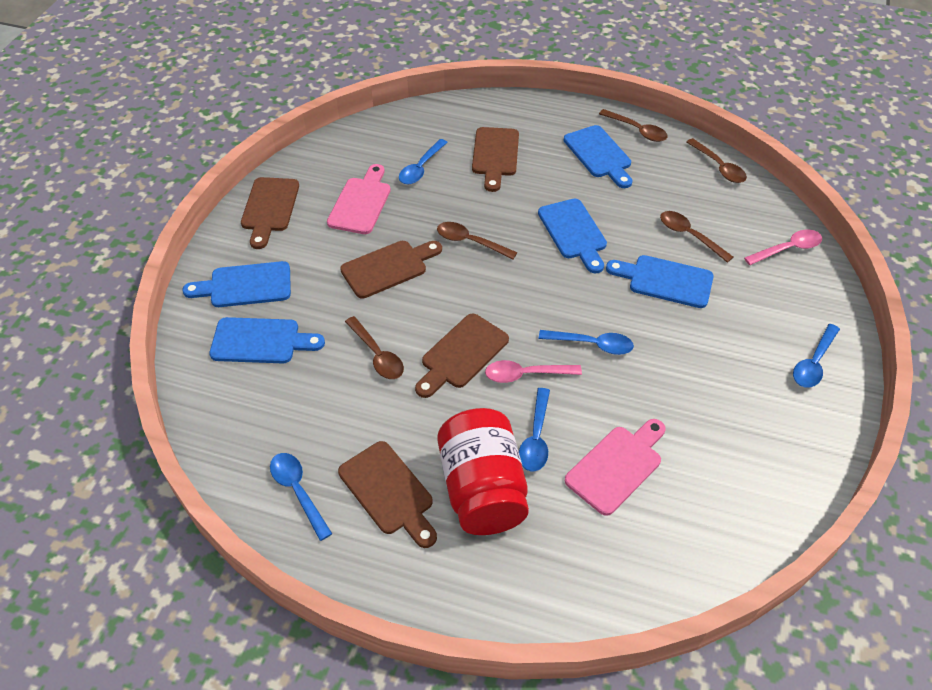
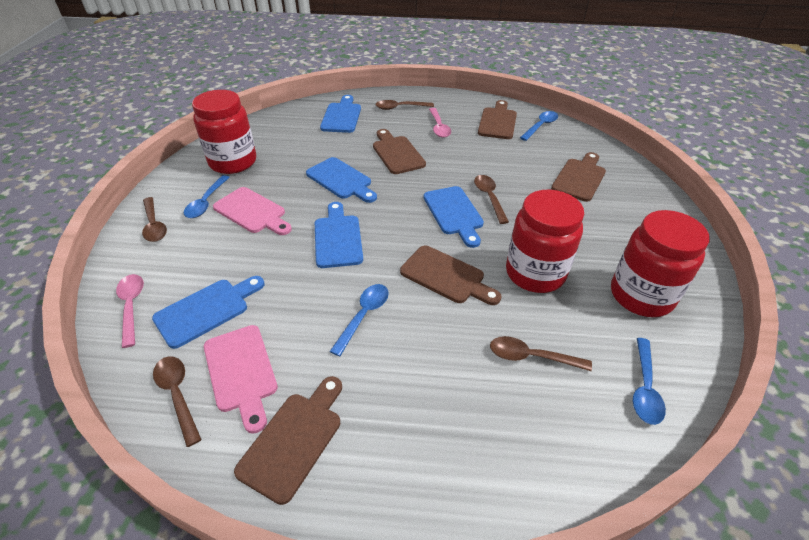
blue spoon: [270,453,332,541] [399,139,448,184] [519,388,550,471] [539,330,634,355] [793,324,840,388] = 5 -> [183,175,230,218] [330,284,389,356] [520,111,558,141] [633,338,666,425] = 4
red jar: [437,408,529,535] = 1 -> [192,90,256,174] [506,190,584,293] [611,210,709,317] = 3

